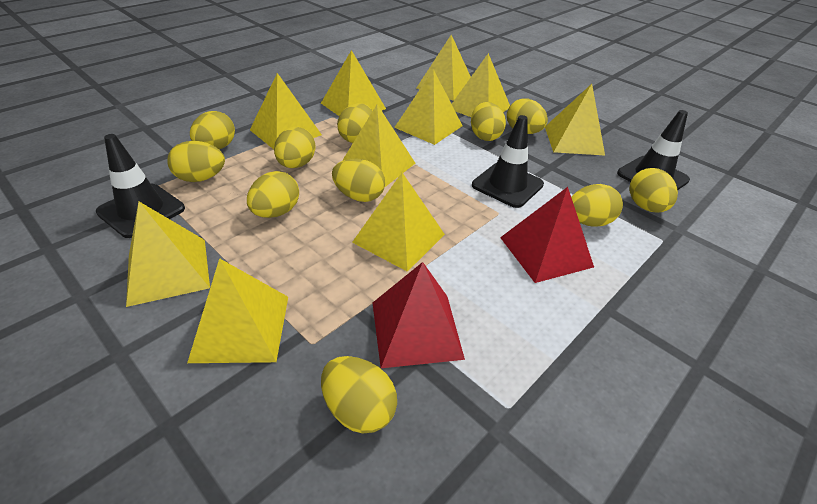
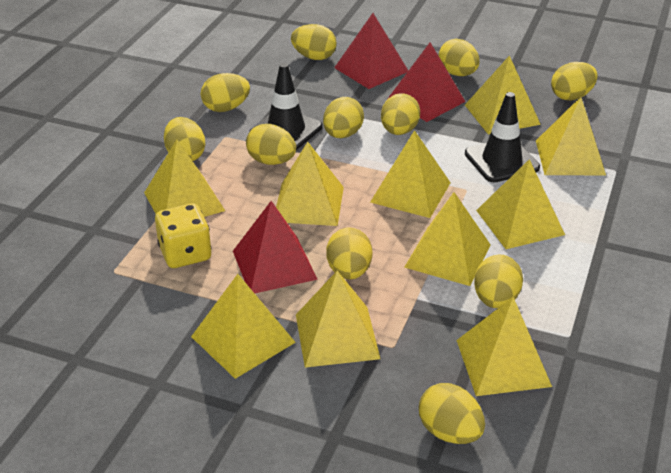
black traffic cone: [96,134,185,238] [472,115,544,208] [617,110,690,190] = 3 -> [249,63,322,150] [465,92,540,182] = 2
red pyramid: [373,262,465,368] [500,187,594,283] = 2 -> [233,201,318,293] [334,13,408,89] [388,42,466,122] = 3
yellow dice: none = 0 -> [155,203,212,268] = 1

